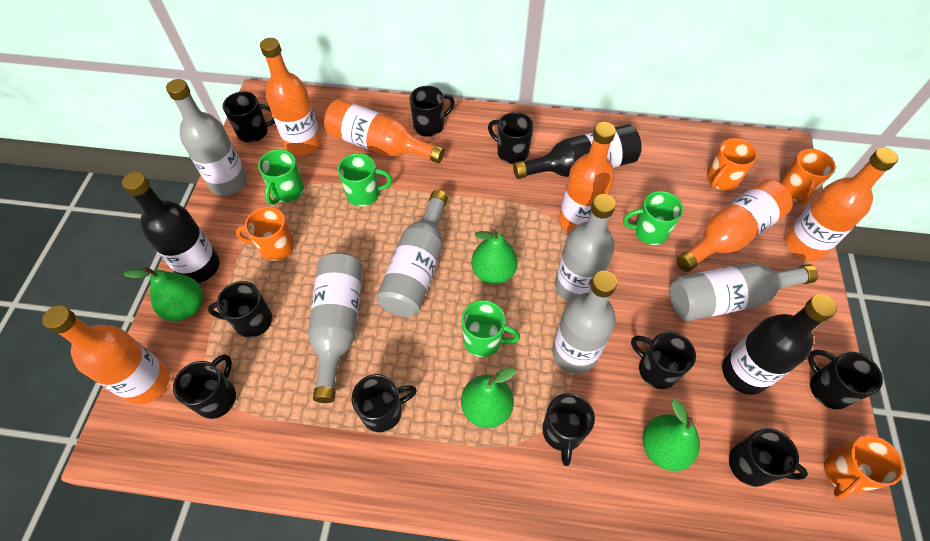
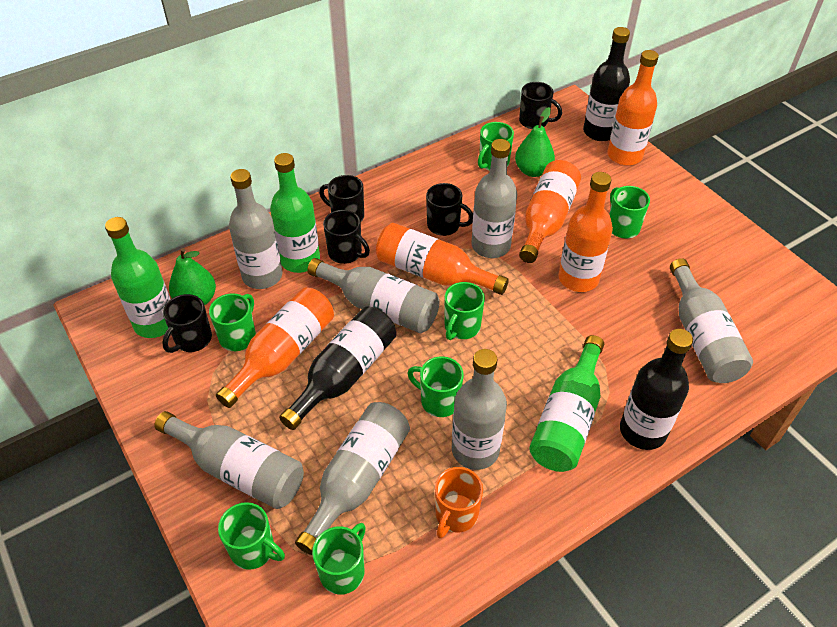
black mug: [173,354,236,419] [208,281,272,338] [223,91,275,143] [352,374,417,432] [409,86,455,137] [488,112,534,164] [542,393,595,466] [631,332,696,389] [729,428,808,487] [808,350,883,409] = 10 -> [162,294,212,353] [319,175,364,222] [323,210,370,264] [426,183,473,236] [519,82,562,129] = 5
green bottle: none = 0 -> [105,217,171,338] [270,153,320,273] [529,335,604,472] = 3
green mug: [258,149,304,205] [338,153,392,206] [462,300,520,357] [623,191,683,245] = 4 -> [209,293,256,351] [218,502,285,570] [312,523,366,595] [407,356,464,417] [444,282,485,340] [478,122,514,171] [609,186,650,238] = 7
green pear: [123,267,203,321] [461,368,516,428] [471,229,518,284] [643,400,700,471] = 4 -> [169,248,216,306] [515,107,555,177] = 2
grey bottle: [166,79,247,196] [308,252,363,403] [376,190,448,317] [552,271,617,374] [555,194,616,302] [670,263,818,321] = 6 -> [154,411,304,509] [229,169,283,289] [295,402,410,555] [307,258,440,333] [452,349,507,470] [471,139,517,258] [670,258,753,383] = 7
orange bottle: [42,306,170,405] [260,38,321,156] [324,99,445,163] [559,122,616,233] [676,180,793,272] [785,148,898,261] = 6 -> [216,288,334,408] [376,223,509,295] [519,160,581,263] [559,172,613,292] [607,50,659,166] = 5
orange mug: [236,206,295,261] [707,138,757,191] [779,149,836,204] [824,435,904,499] = 4 -> [435,467,483,538] = 1

